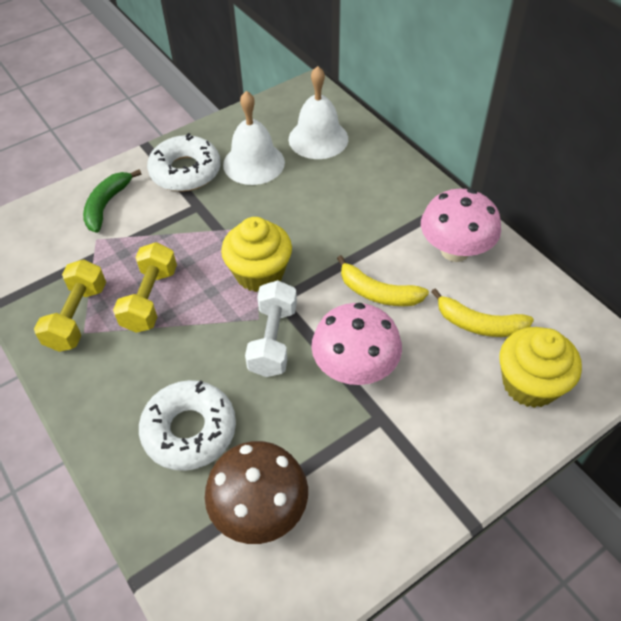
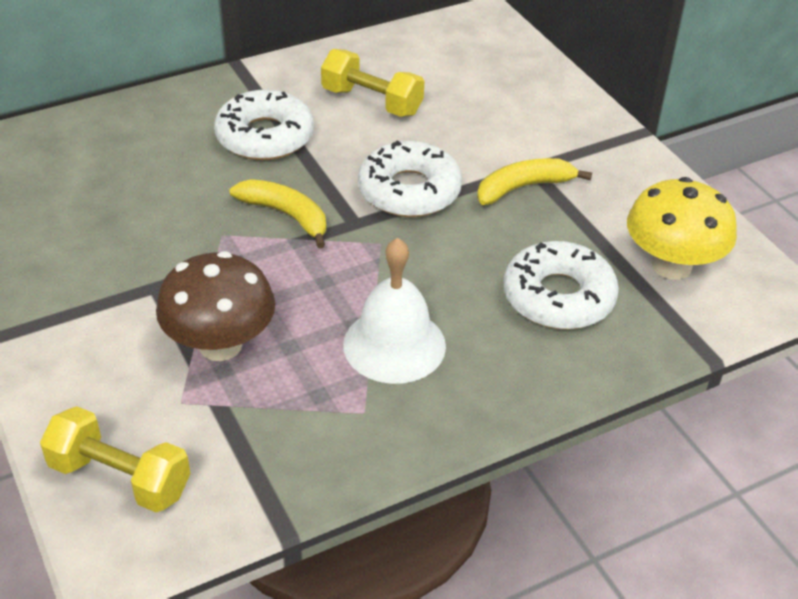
green banana: [83,170,141,233] = 1 -> none = 0
pink mushroom: [311,303,402,385] [421,189,501,262] = 2 -> none = 0
white bell: [223,91,285,185] [289,66,348,159] = 2 -> [343,238,446,384] = 1
white donut: [139,380,236,471] [147,133,221,192] = 2 -> [214,90,314,160] [358,141,462,217] [504,241,619,329] = 3
white dumbbell: [245,280,297,377] = 1 -> none = 0
yellow cupcake: [221,217,292,292] [500,327,582,408] = 2 -> none = 0
yellow mushroom: none = 0 -> [627,177,737,280] = 1

